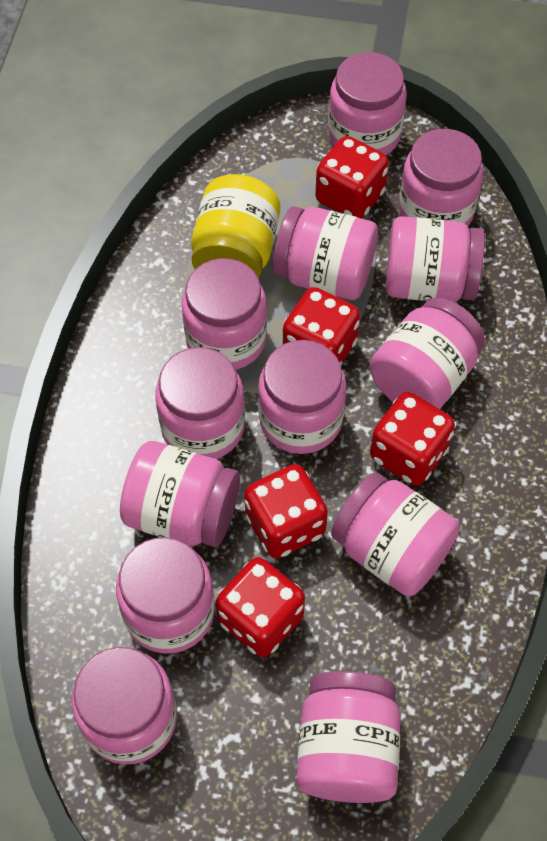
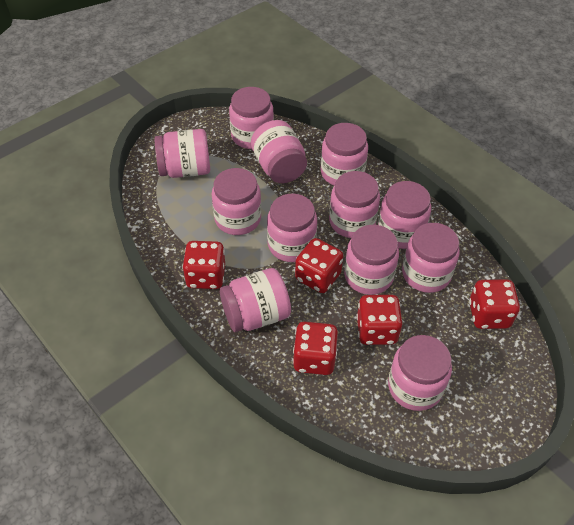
pink jar: [72,647,177,765] [116,537,215,654] [120,441,240,547] [155,347,245,459] [182,258,267,370] [258,340,346,454] [273,206,378,300] [296,671,401,803] [328,52,407,155] [331,472,460,596] [370,298,485,409] [385,216,485,302] [399,129,483,226] = 13 -> [155,129,210,178] [212,168,261,235] [220,268,291,332] [229,87,274,149] [251,120,307,183] [267,194,317,262] [321,123,368,186] [329,171,380,238] [344,225,399,295] [378,181,431,249] [388,335,452,411] [402,223,460,293] = 12
yellow jar: [191,174,280,278] = 1 -> none = 0

